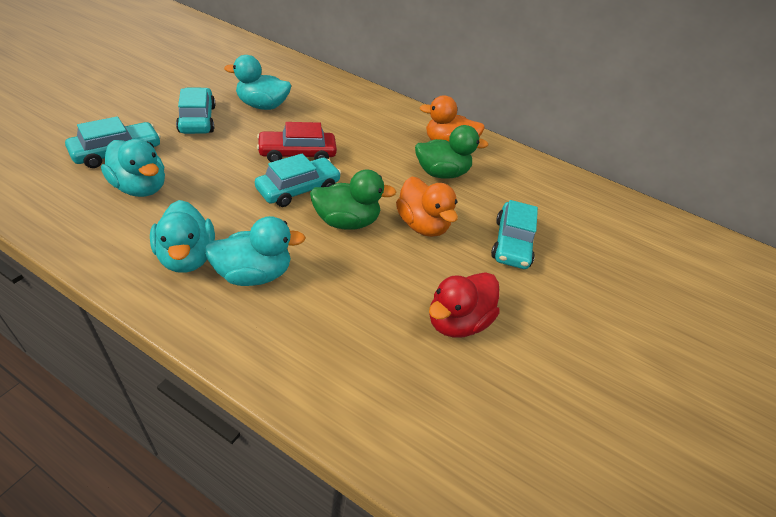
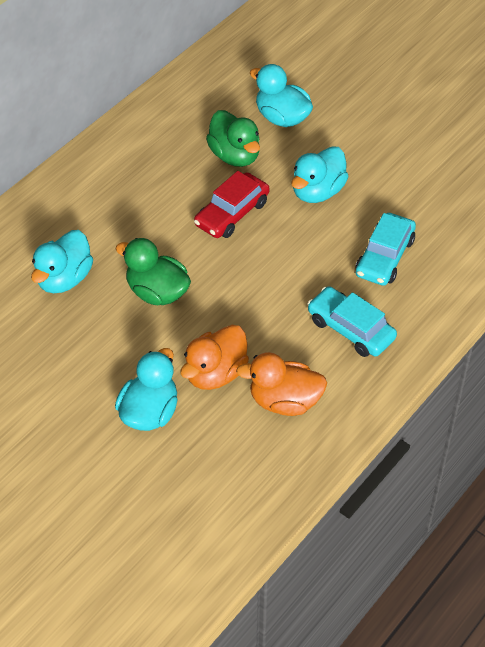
red duck: [429,272,500,338] = 1 -> none = 0
turquoise car: [65,116,161,168] [176,87,216,134] [255,154,341,207] [491,200,538,269] = 4 -> [307,287,397,357] [356,213,416,286] = 2

